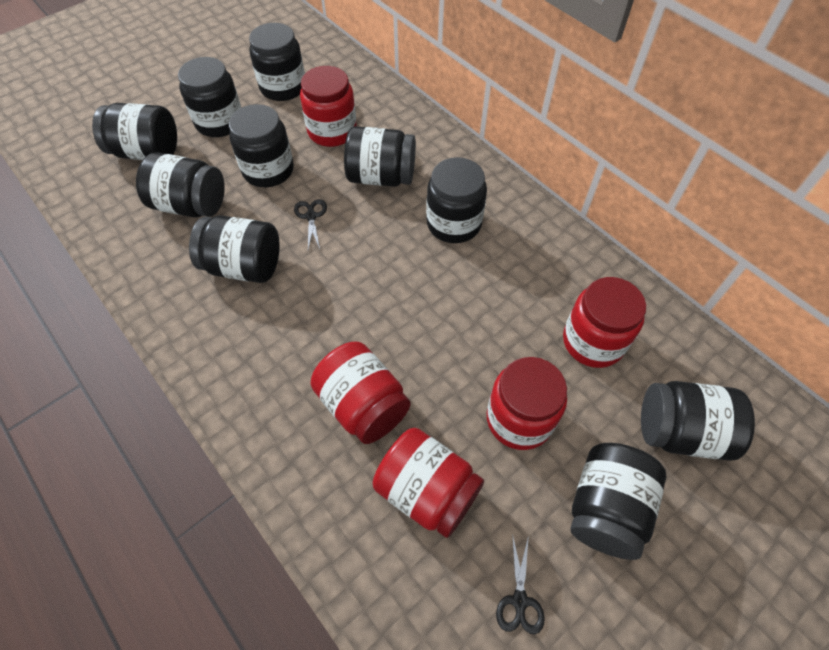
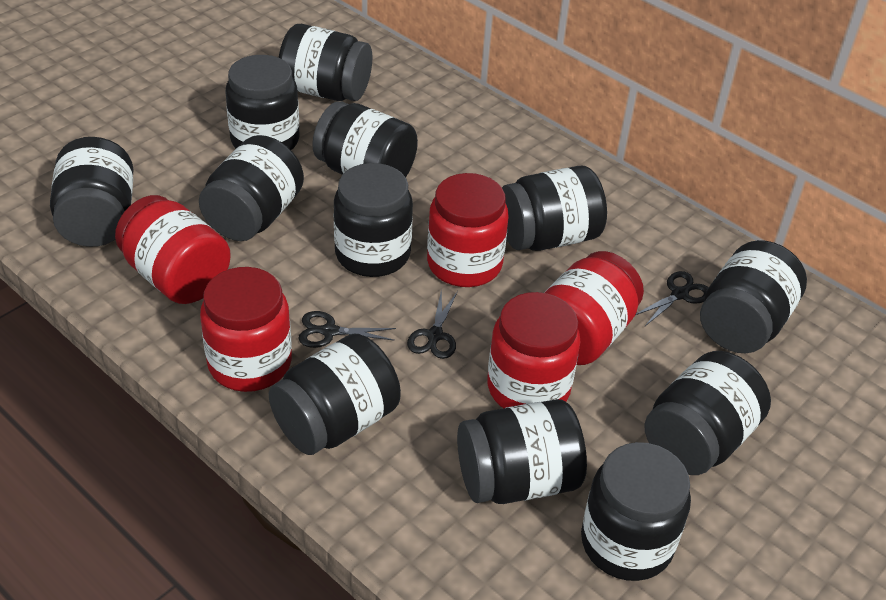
black jar: [92,103,177,160] [136,152,225,217] [178,57,241,137] [189,215,280,283] [229,104,294,187] [249,23,305,101] [344,126,416,187] [426,157,487,243] [571,443,666,560] [641,381,755,461] = 10 -> [50,137,133,247] [199,135,304,241] [225,55,299,150] [269,334,401,455] [279,24,372,101] [312,101,418,177] [334,163,413,277] [457,399,587,504] [502,166,607,251] [581,442,691,581] [644,351,771,475] [700,240,807,353] = 12
black scissors: [294,199,327,249] [496,534,545,634] = 2 -> [298,311,396,348] [407,288,458,359] [636,271,709,326] = 3

